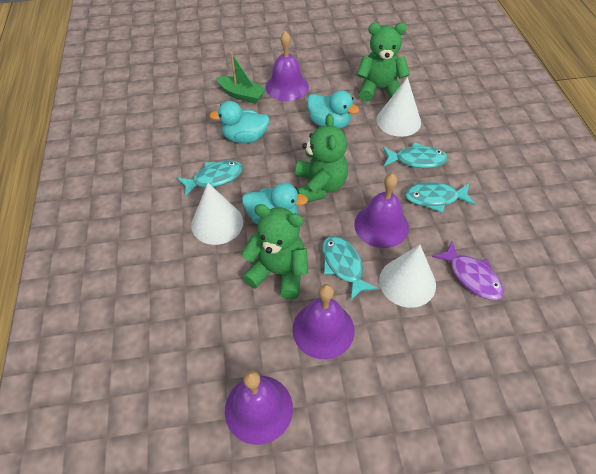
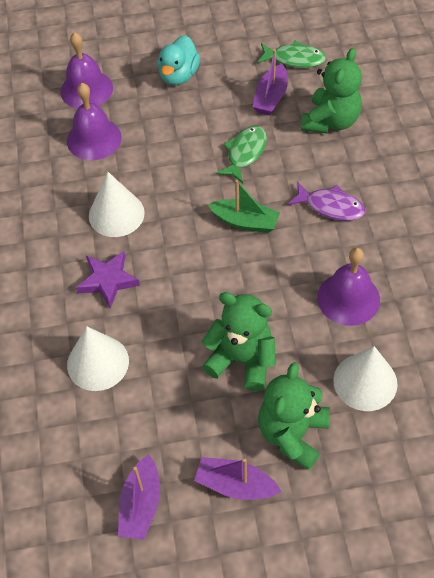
green fish: none = 0 -> [216,126,267,183] [257,40,326,68] = 2
purple bell: [225,371,293,445] [265,31,309,101] [292,284,355,359] [354,173,409,248] = 4 -> [60,32,113,109] [67,83,122,160] [317,248,380,326] = 3
purple boat: none = 0 -> [118,455,160,540] [194,457,282,500] [253,49,288,116] = 3
purple star: none = 0 -> [76,251,140,308] = 1
turquoise duck: [209,101,270,143] [242,183,308,225] [307,90,359,129] = 3 -> [158,35,200,85] = 1
turquoise fish: [177,160,243,197] [322,236,378,300] [383,142,448,168] [405,182,475,213] = 4 -> none = 0

